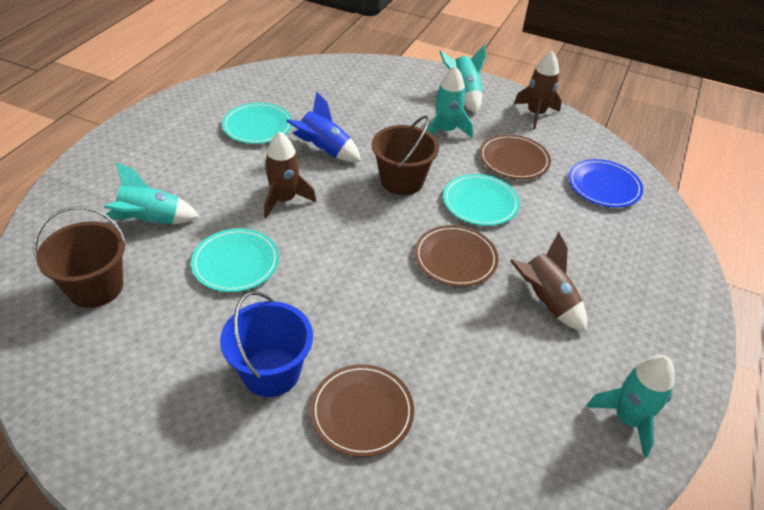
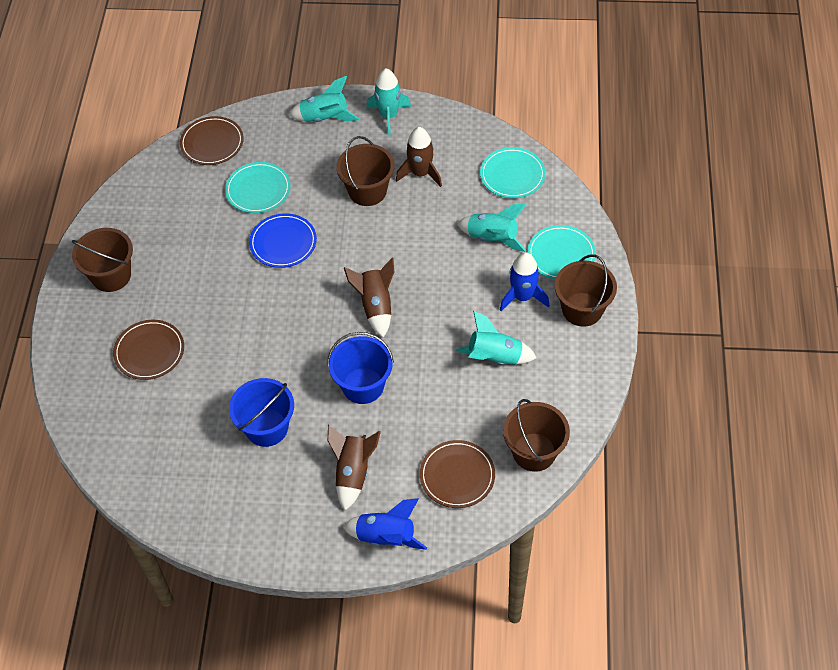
blue bucket: [220,291,313,397] = 1 -> [229,378,294,447] [327,332,394,404] = 2
blue rocket: [286,91,361,162] = 1 -> [343,498,427,550] [500,252,549,311] = 2
brown bucket: [33,206,127,308] [372,116,439,195] = 2 -> [72,228,133,292] [336,136,395,206] [503,399,570,472] [554,254,617,327] = 4

